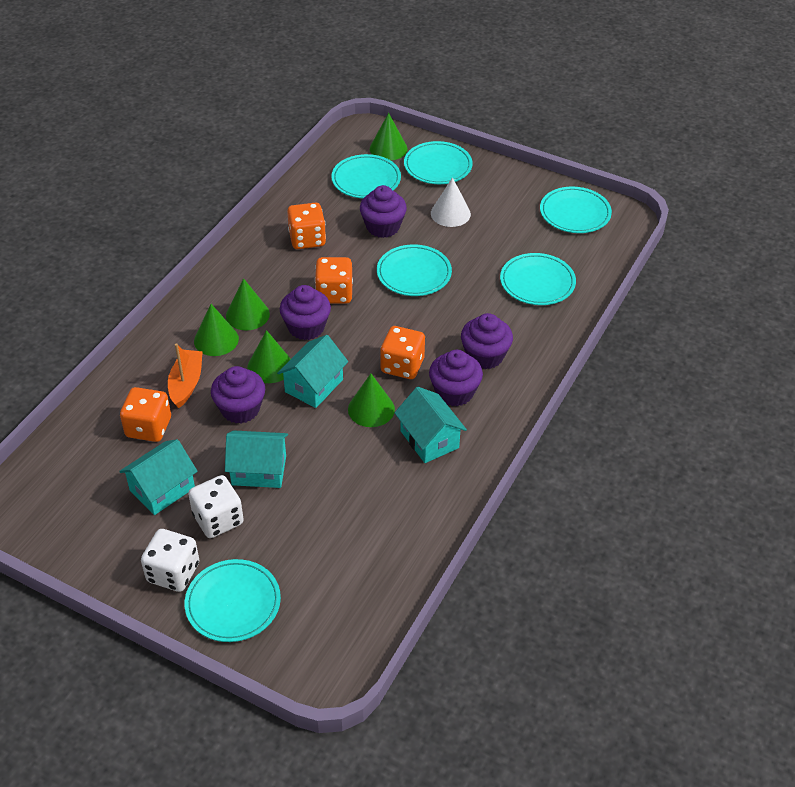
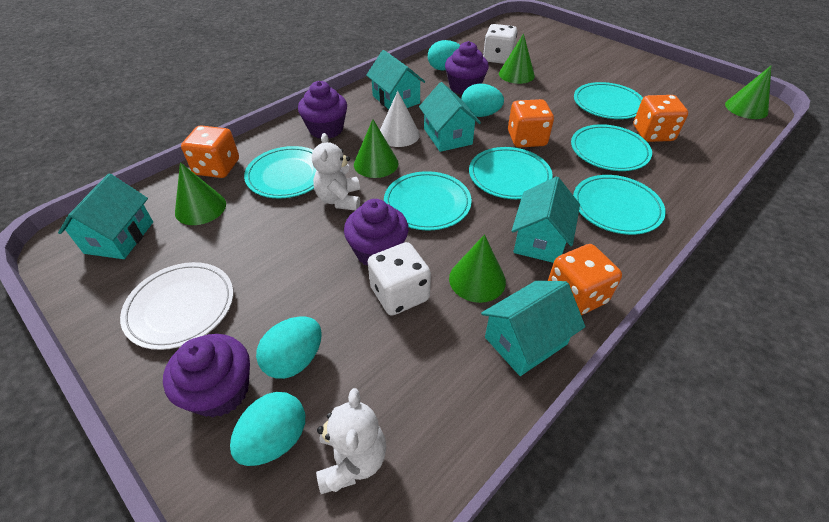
orange boat: [168,343,203,408] = 1 -> none = 0
purple cupcake: [211,366,265,423] [280,285,331,340] [360,185,407,238] [429,350,483,406] [461,313,513,369] = 5 -> [163,334,250,417] [298,81,347,139] [344,199,409,266] [445,41,489,95] = 4
turquoise egg: none = 0 -> [230,392,305,466] [256,316,322,379] [428,40,460,71] [461,84,504,117] = 4
turquoise house: [119,439,198,515] [225,430,288,488] [277,335,348,408] [395,387,467,463] = 4 -> [58,173,153,259] [366,50,425,109] [419,82,481,152] [481,281,585,376] [512,177,580,263] = 5
white plate: none = 0 -> [120,262,233,350] = 1
white teddy bear: none = 0 -> [312,133,360,211] [316,388,386,494] = 2

